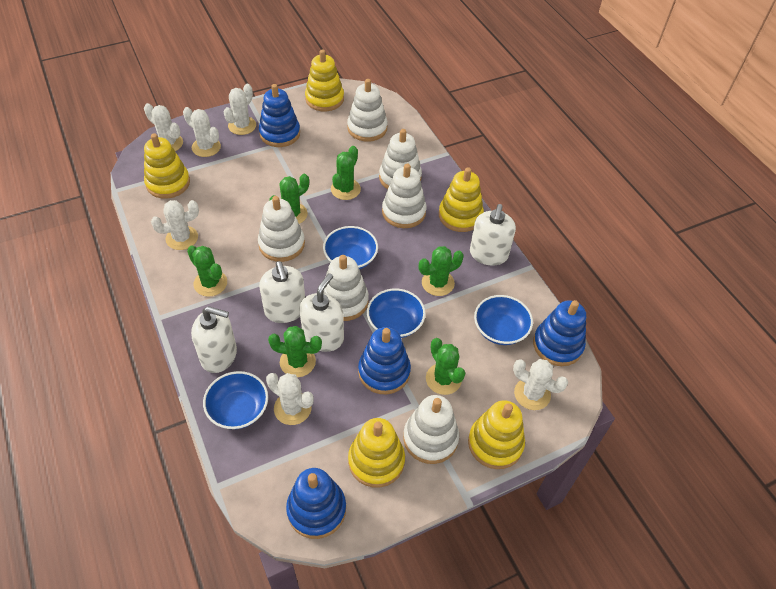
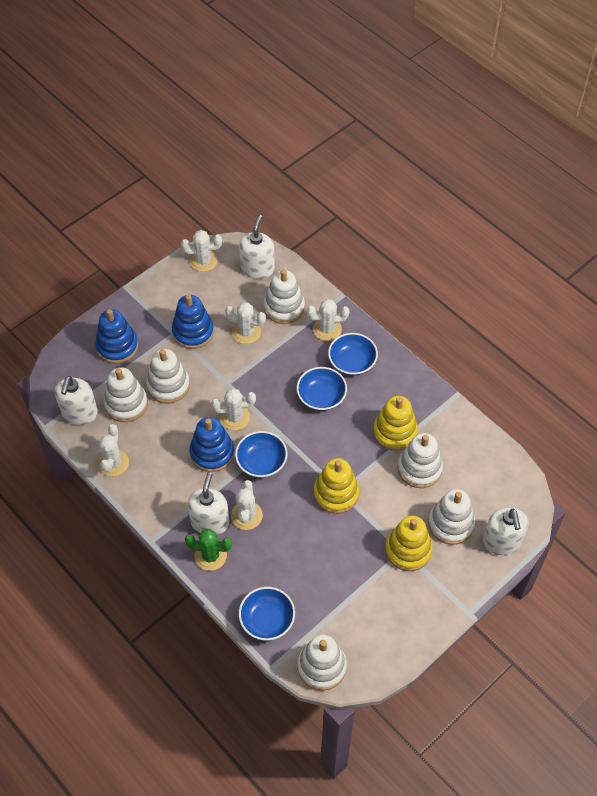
blue stacking toy: [259,84,300,147] [286,468,346,539] [358,327,411,394] [533,300,586,366] = 4 -> [95,309,138,364] [172,294,214,349] [190,417,234,472] = 3
green cactus: [187,245,227,297] [268,326,322,377] [269,174,309,224] [331,146,361,200] [419,246,464,296] [426,338,465,395] = 6 -> [185,529,232,571] = 1
yellow stacking toy: [144,133,190,199] [305,49,344,111] [348,418,405,488] [439,167,484,232] [468,400,525,469] = 5 -> [314,458,359,514] [373,396,418,451] [385,516,433,571] = 3

